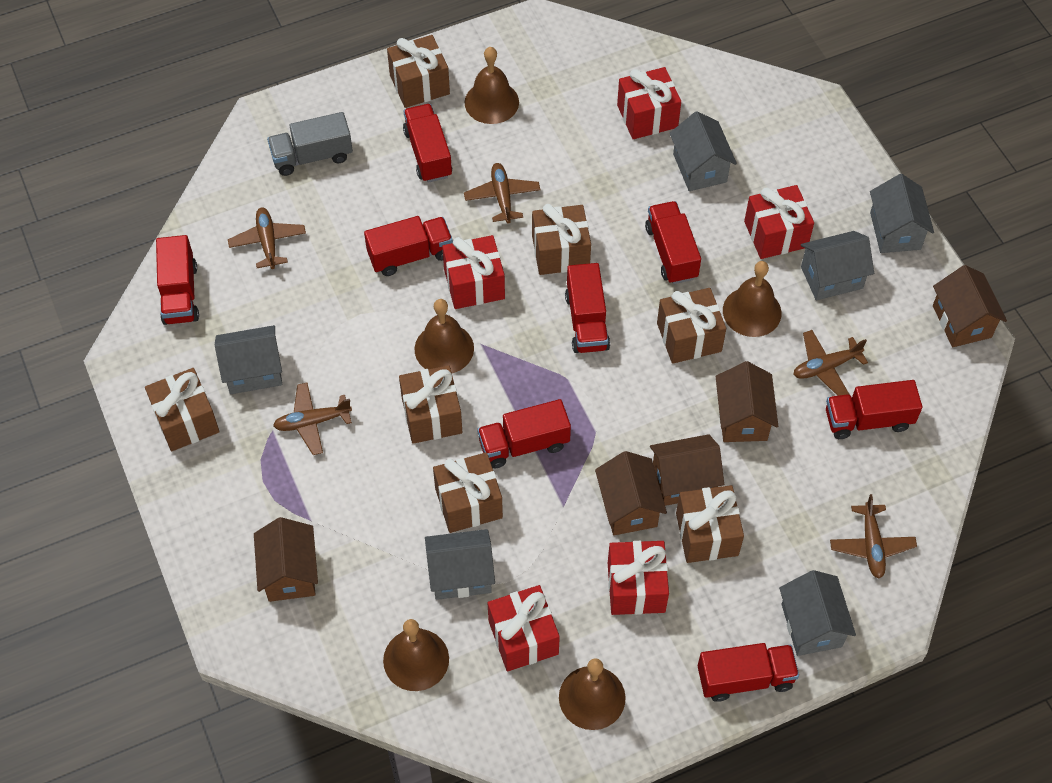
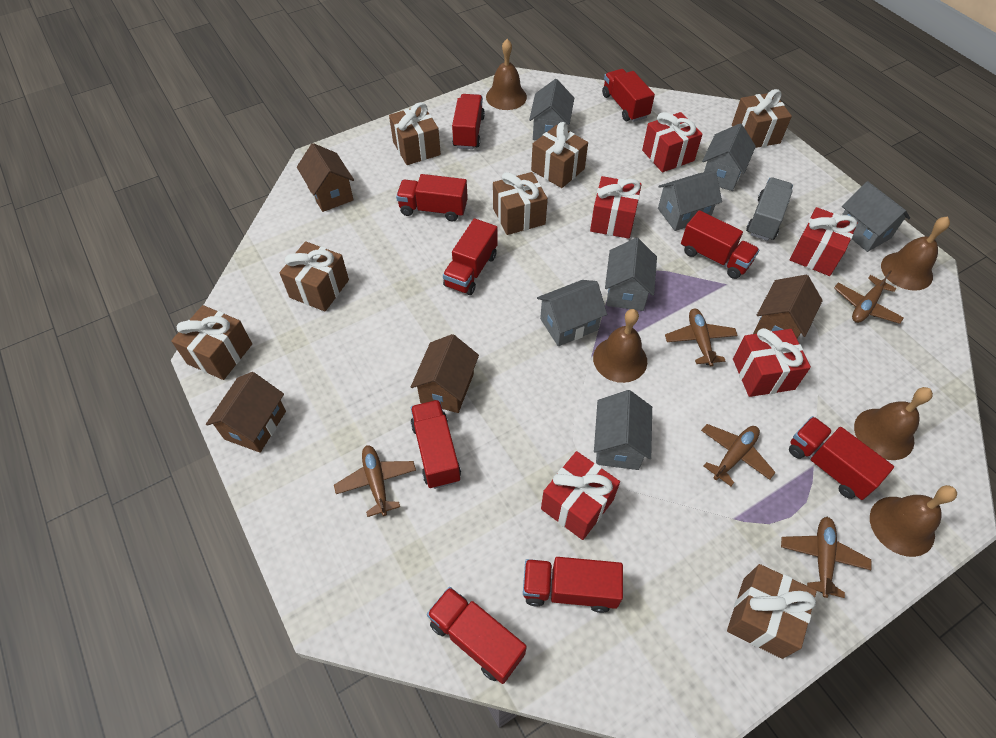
brown house: [254,517,318,602] [595,451,667,535] [650,434,724,506] [716,361,778,442] [933,265,1007,347] = 5 -> [206,372,286,453] [297,143,354,212] [411,334,479,413] [753,275,823,338] = 4
grey house: [215,325,282,394] [425,529,495,600] [670,111,737,191] [779,570,856,656] [801,231,874,300] [870,174,934,253] = 6 -> [529,79,574,140] [537,280,607,346] [594,390,652,470] [605,238,657,311] [658,171,722,231] [702,123,756,191] [842,181,910,252] = 7
red truck: [156,235,199,325] [364,216,453,276] [403,104,452,183] [477,399,571,468] [565,263,610,353] [645,201,701,284] [698,643,799,702] [826,380,922,439] = 8 -> [396,174,468,221] [411,400,461,489] [427,587,527,684] [443,218,498,295] [452,94,485,149] [523,557,623,613] [602,69,655,122] [681,210,759,279] [789,416,894,500] = 9

